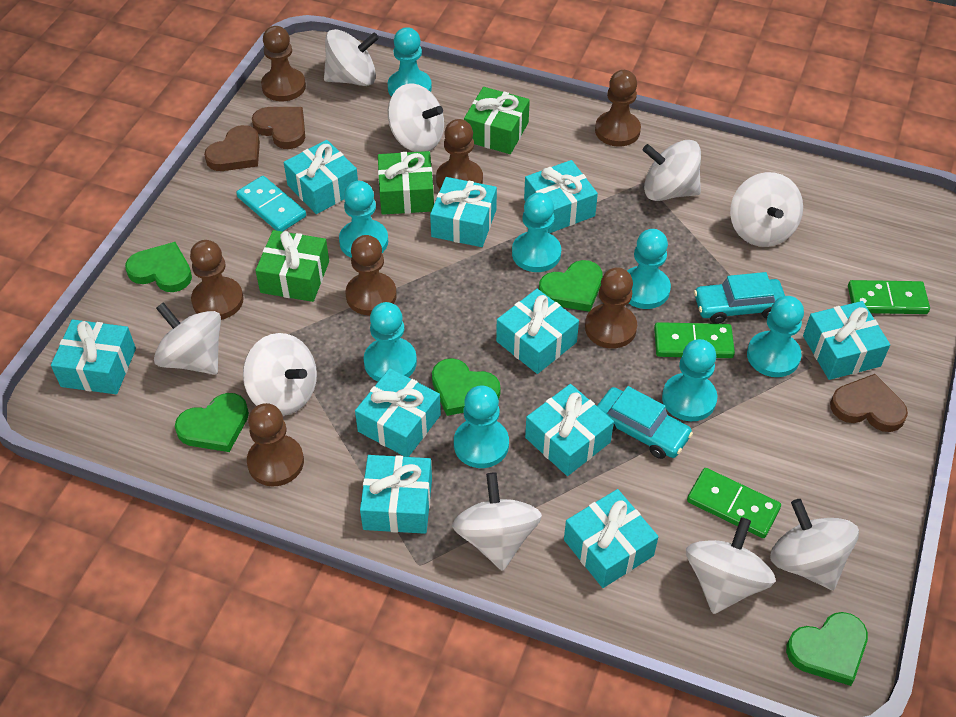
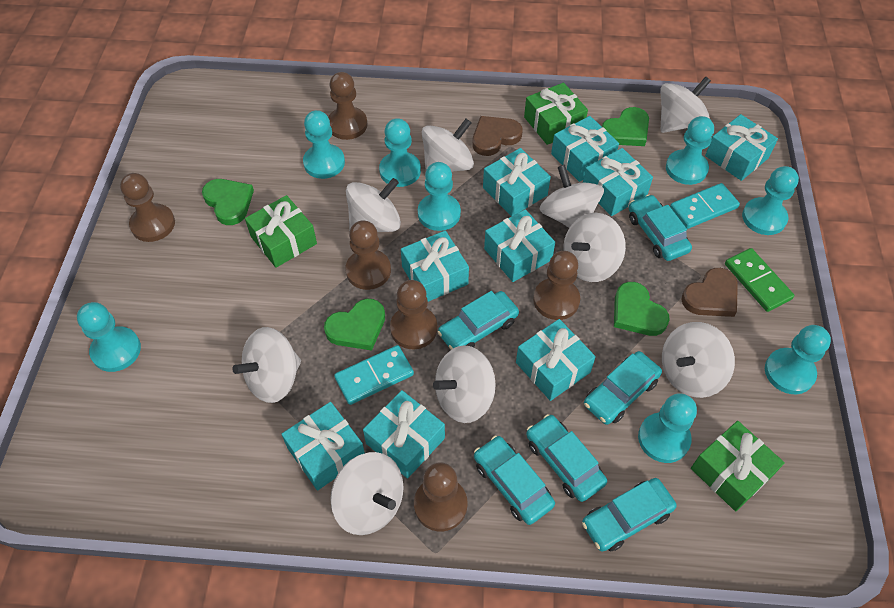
brown heart: [204,125,260,171] [252,107,305,149] [830,374,908,432] = 3 -> [472,116,523,156] [681,268,738,317] = 2
brown pawn: [190,240,244,320] [247,403,304,486] [261,26,306,101] [345,235,397,315] [436,119,483,189] [585,267,637,348] [595,70,641,147] = 7 -> [120,173,175,242] [328,72,368,140] [345,220,391,290] [390,280,437,349] [414,462,467,531] [533,251,580,320] = 6
green domino: [654,322,735,358] [687,468,781,538] [848,280,930,314] = 3 -> [725,248,794,312] = 1
green heart: [125,242,192,292] [175,393,249,452] [432,358,500,416] [539,260,603,312] [786,612,868,686] = 5 -> [202,179,254,225] [324,299,385,351] [602,107,649,146] [614,282,670,336] = 4
turquoise car: [597,386,693,459] [694,272,785,324] = 2 -> [437,291,519,350] [474,436,555,525] [526,414,607,502] [582,478,677,552] [584,351,662,425] [629,194,692,261] = 6
turquoise domino: [236,176,306,232] = 1 -> [334,345,414,405] [670,183,740,229] = 2
turquoise gift: [51,319,136,394] [284,140,358,214] [355,368,441,457] [360,455,432,534] [430,177,497,247] [496,289,579,374] [524,160,598,233] [525,384,614,476] [564,489,659,588] [803,301,890,380] = 10 -> [282,402,365,490] [363,390,445,478] [401,231,469,302] [483,148,551,216] [484,209,555,282] [516,319,596,401] [551,116,619,182] [583,148,653,216] [705,114,778,181] = 9

